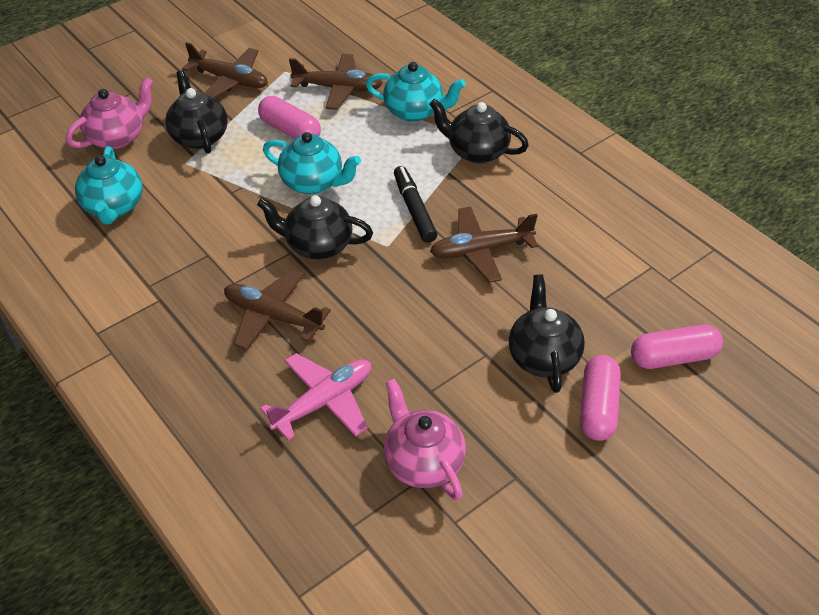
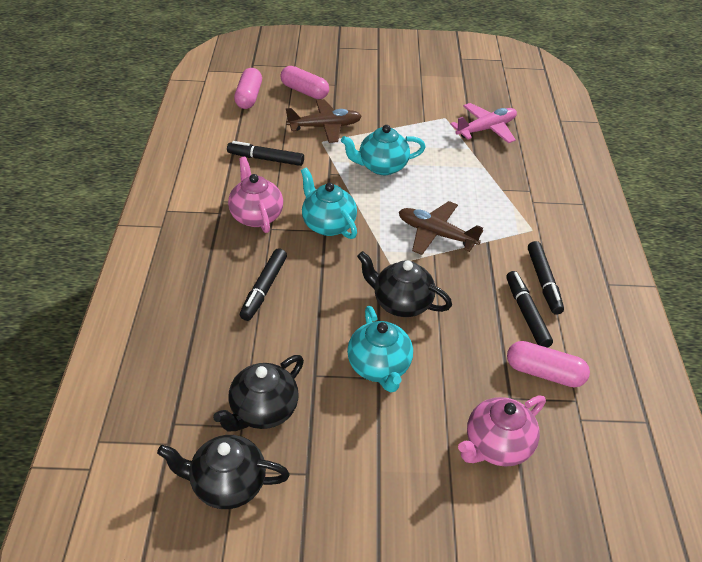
black marker: [394,166,437,243] = 1 -> [227,141,304,166] [240,248,287,321] [506,271,553,348] [528,241,564,315] = 4
black teapot: [165,70,228,154] [257,195,373,260] [429,99,529,163] [509,274,585,393] = 4 -> [157,435,290,509] [213,355,304,432] [357,251,452,317] = 3
brown plane: [182,42,268,98] [224,269,331,350] [289,54,383,110] [430,207,538,283] = 4 -> [286,99,362,143] [399,201,483,255] = 2

